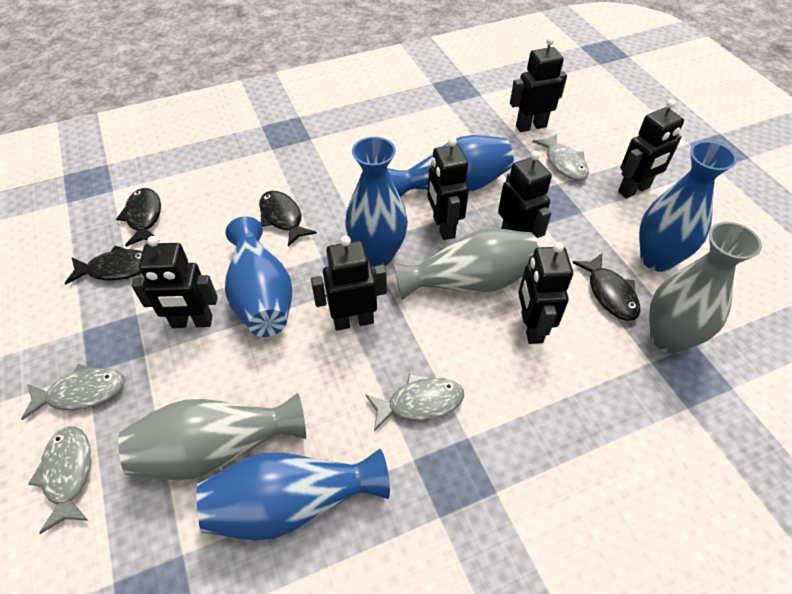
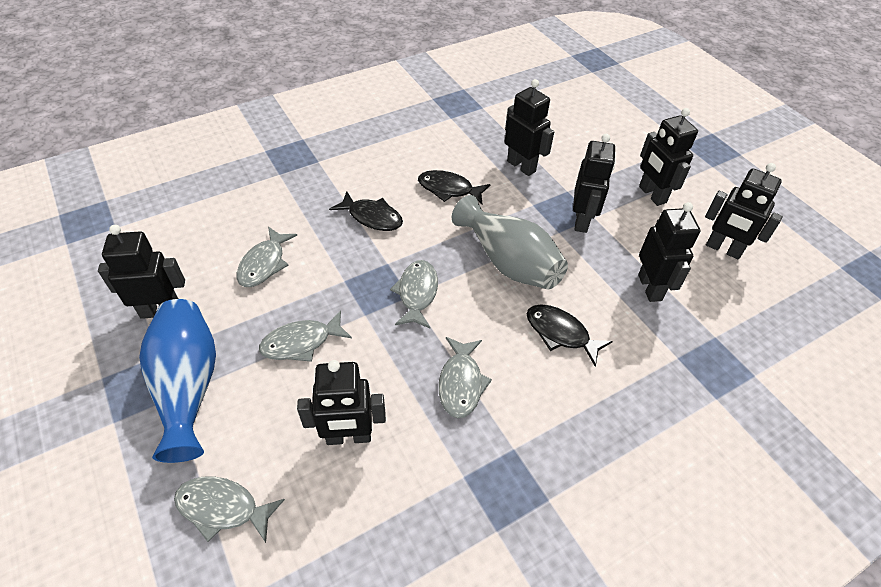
black fish: [65,246,142,285] [116,188,161,247] [259,191,317,247] [572,253,641,321] = 4 -> [329,191,403,231] [418,170,491,204] [527,304,613,367] = 3
blue vase: [197,449,390,541] [225,216,292,337] [345,137,408,267] [387,135,514,197] [639,141,737,272] = 5 -> [139,299,216,463] = 1
grey fish: [21,364,125,420] [28,426,91,534] [365,374,464,431] [532,134,589,181] = 4 -> [174,476,285,543] [236,227,297,287] [259,310,352,362] [390,260,438,329] [439,337,492,418] = 5
grey vase: [118,393,306,480] [393,228,539,300] [649,222,762,354] = 3 -> [452,195,568,289] = 1

